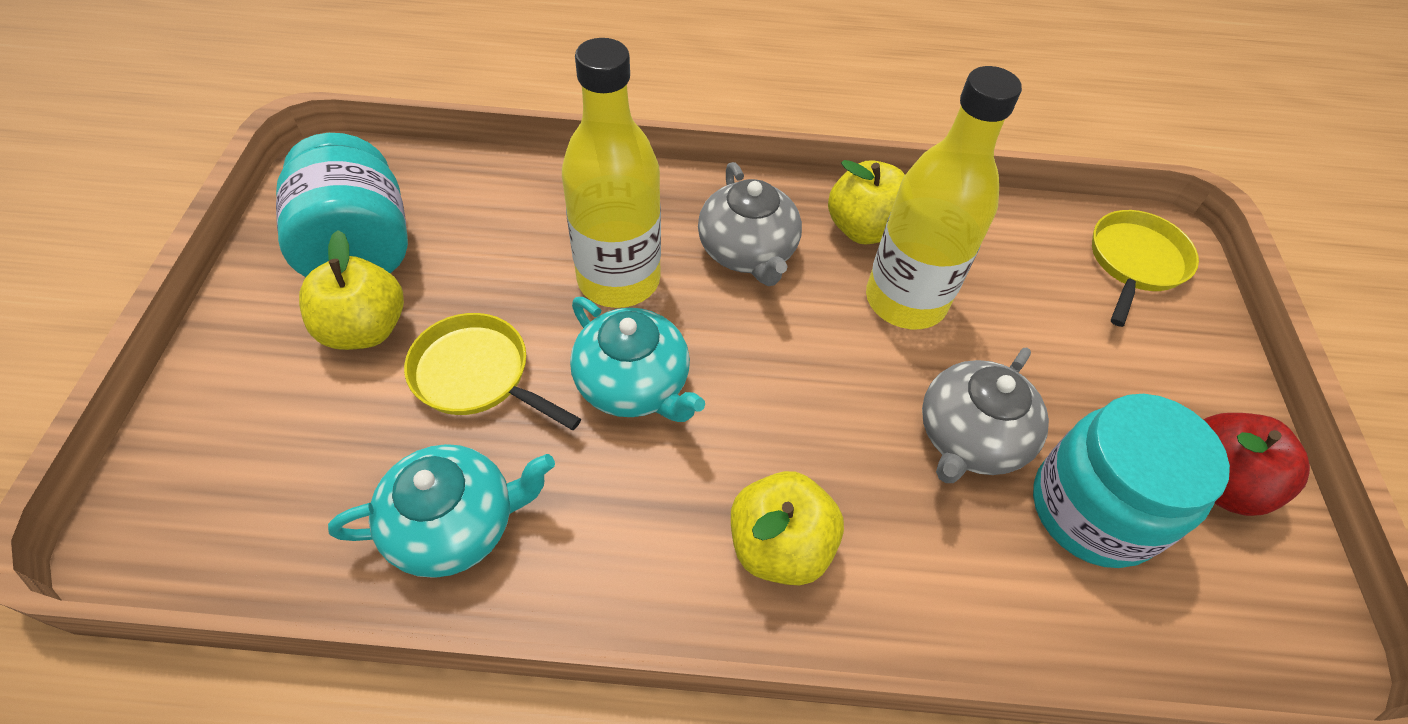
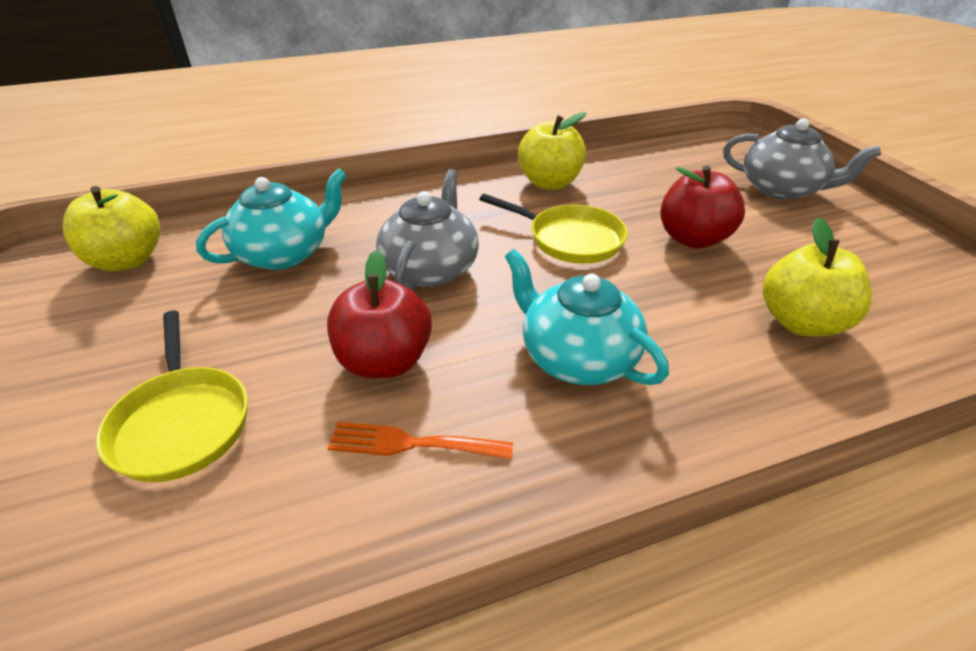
orange fork: none = 0 -> [328,422,513,460] = 1
red apple: [1204,413,1310,516] = 1 -> [327,250,432,378] [660,165,745,248] = 2
turquoise jar: [276,133,408,277] [1033,394,1230,568] = 2 -> none = 0
yellow bottle: [562,38,661,308] [866,66,1022,329] = 2 -> none = 0

